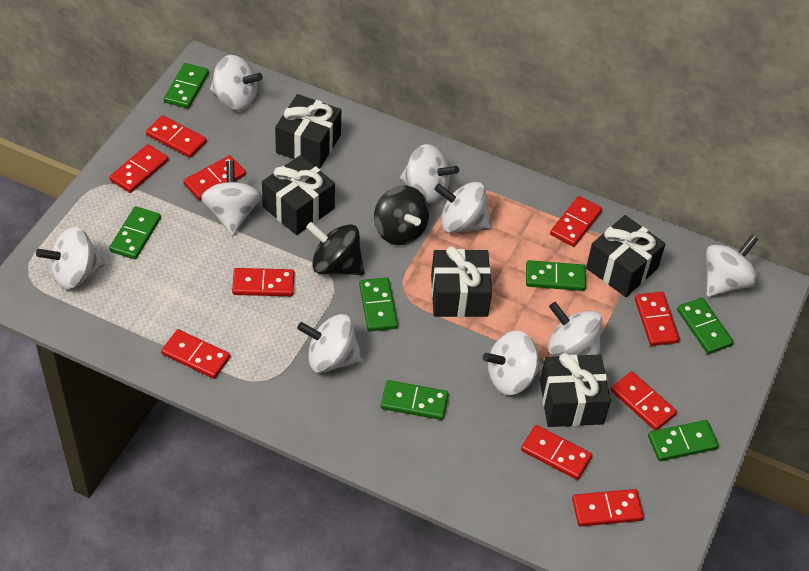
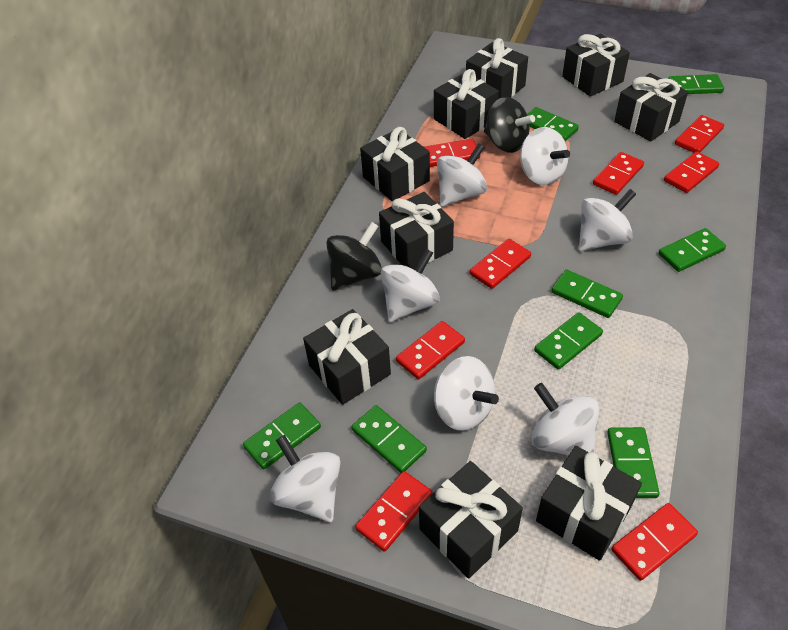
black gift: [262,155,335,235] [275,94,341,168] [431,246,492,317] [540,353,611,427] [586,215,666,297] = 5 -> [303,309,391,405] [360,127,430,202] [379,192,454,269] [419,461,523,579] [434,69,499,139] [466,38,528,99] [536,446,642,561] [562,34,630,97] [614,73,688,141] = 9
green domino: [109,206,161,259] [164,63,209,109] [359,277,398,331] [381,380,449,420] [526,260,586,291] [648,420,719,461] [677,298,734,354] = 7 -> [243,403,321,469] [352,405,427,473] [527,107,579,141] [534,312,603,370] [552,270,623,318] [607,427,660,498] [658,228,726,272] [668,74,724,94] = 8
red domino: [109,144,168,193] [146,115,207,158] [161,329,230,379] [183,155,246,200] [232,268,294,296] [521,425,592,480] [550,196,602,247] [572,489,644,527] [611,371,677,430] [635,292,680,346] = 10 -> [355,471,433,552] [396,321,465,380] [424,139,480,167] [470,239,531,289] [593,152,644,195] [611,503,698,581] [664,151,719,193] [675,115,724,153] = 8
white spinning top: [36,227,106,289] [201,161,262,236] [210,55,263,111] [297,314,364,373] [400,144,459,203] [434,182,492,233] [483,331,542,395] [548,302,602,356] [706,235,758,297] = 9 -> [269,435,340,522] [381,249,440,322] [434,356,499,431] [437,143,487,207] [520,127,570,185] [531,383,599,456] [579,189,636,251] = 7

